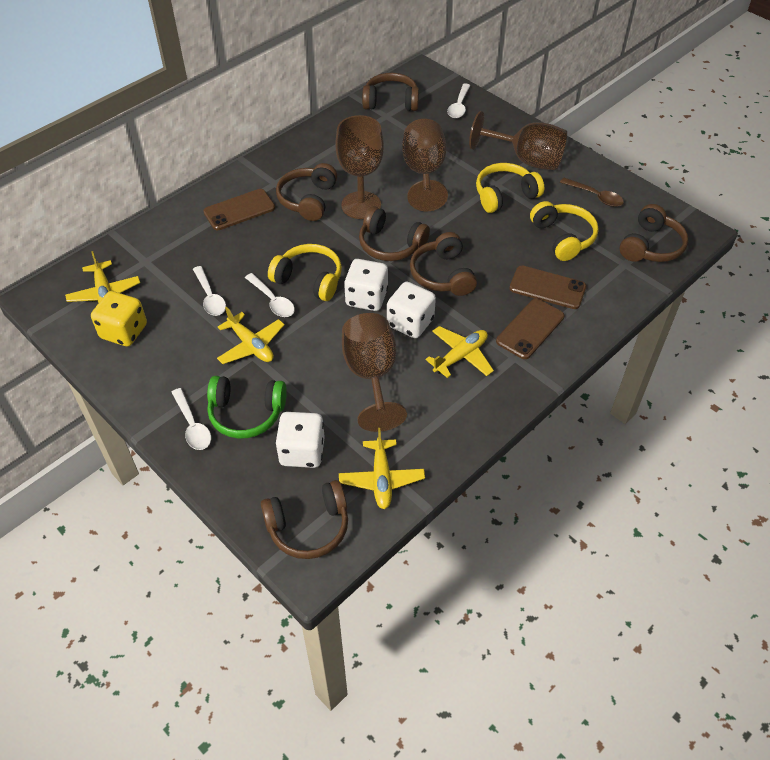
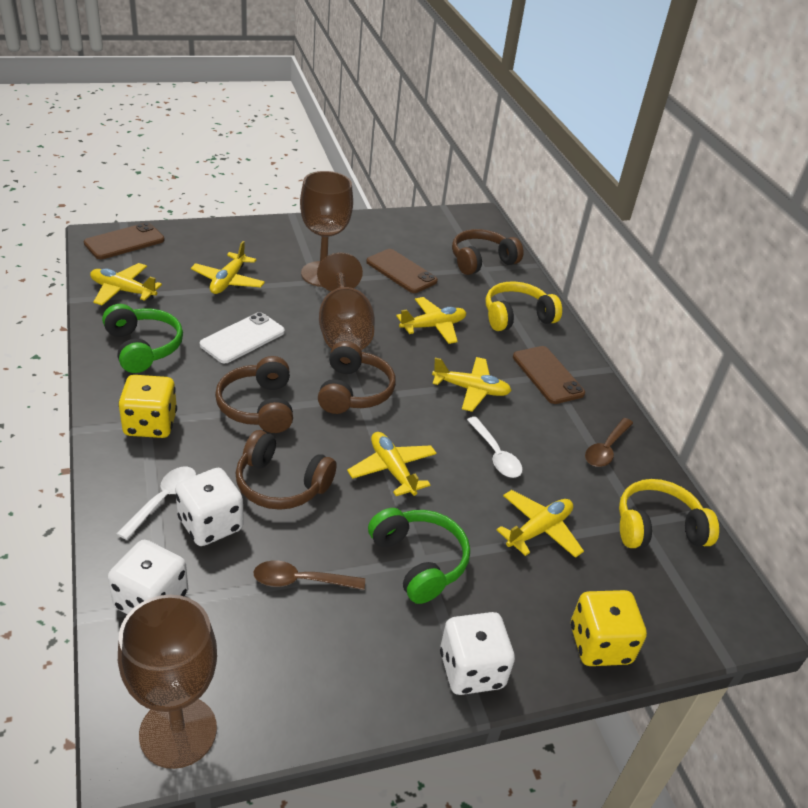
brown goblet: [335,115,384,219] [342,313,407,432] [402,119,448,211] [469,111,567,170] = 4 -> [118,595,217,769] [300,171,353,287] [317,252,375,350] = 3
brown headphones: [261,480,348,559] [276,163,337,221] [359,206,430,261] [362,73,419,111] [410,232,477,296] [620,204,688,262] = 6 -> [215,356,293,433] [235,430,337,510] [318,341,396,414] [452,229,524,275] = 4
brown spoon: [560,178,624,207] = 1 -> [254,560,365,590] [585,418,633,467] = 2
green headphones: [207,376,287,439] = 1 -> [102,304,183,373] [368,508,470,604] = 2
white phone: none = 0 -> [200,312,285,363] = 1
white spoon: [171,388,211,450] [193,266,226,316] [245,273,295,317] [447,84,470,118] = 4 -> [116,467,196,540] [467,417,523,478] = 2
yellow dice: [91,291,147,347] = 1 -> [118,375,177,438] [571,590,647,666] = 2
yellow headphones: [268,244,342,301] [476,163,544,213] [530,201,599,261] = 3 -> [486,281,562,331] [619,479,719,548] = 2
yellow plane: [65,251,140,303] [217,307,285,364] [339,428,425,509] [425,326,494,378] = 4 -> [90,263,162,306] [191,241,265,294] [347,432,437,497] [396,297,466,344] [432,357,512,412] [497,490,584,558] = 6

